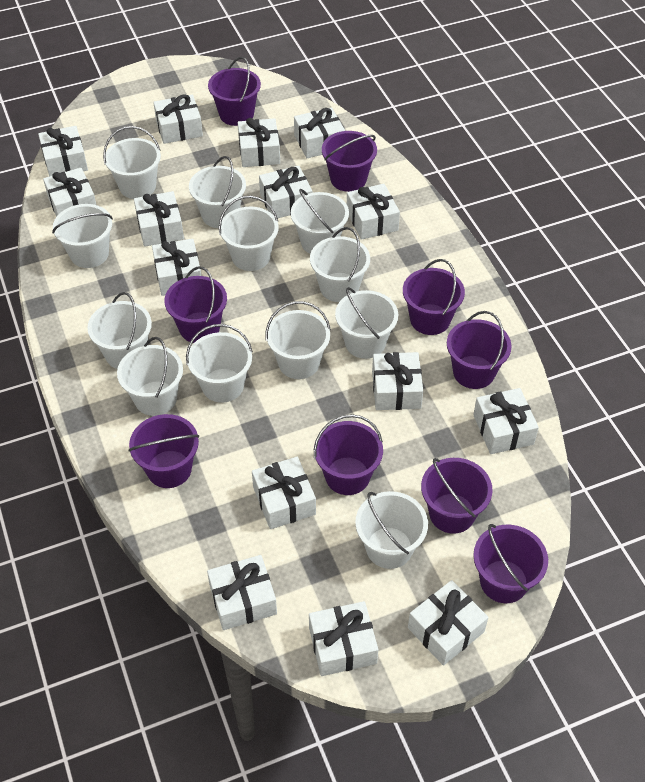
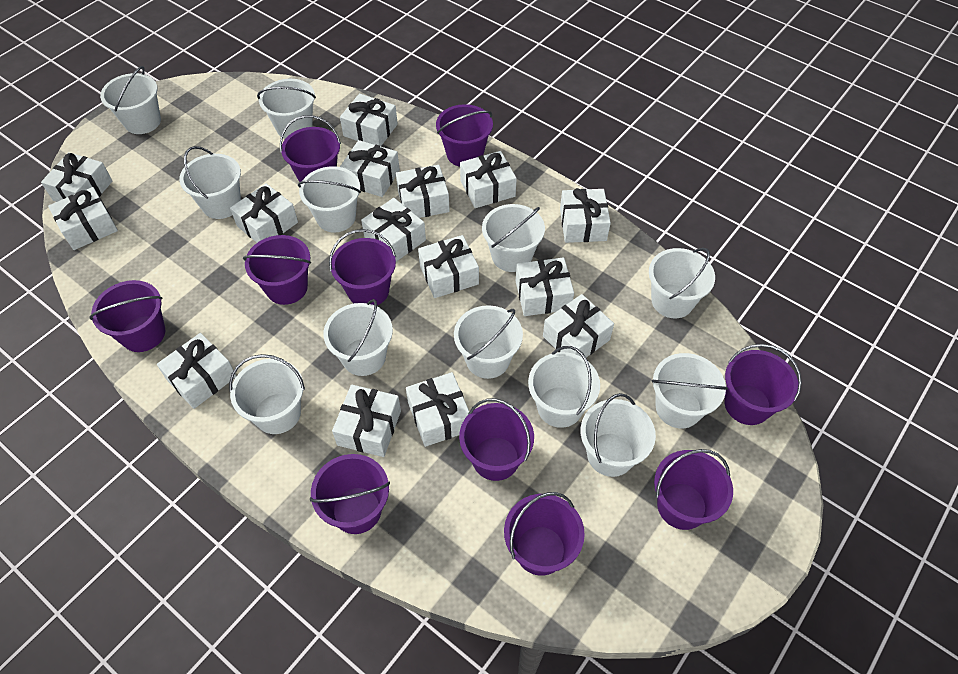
purple bucket: [129,414,199,488] [164,266,227,343] [208,57,261,126] [314,414,383,495] [322,131,377,192] [403,259,465,335] [421,458,493,534] [447,311,512,389] [473,524,548,603] = 9 -> [89,280,165,352] [243,235,311,305] [280,115,341,182] [310,454,390,534] [329,229,396,305] [436,104,493,167] [459,398,534,481] [504,492,585,576] [654,449,733,530] [724,344,802,425] = 10

